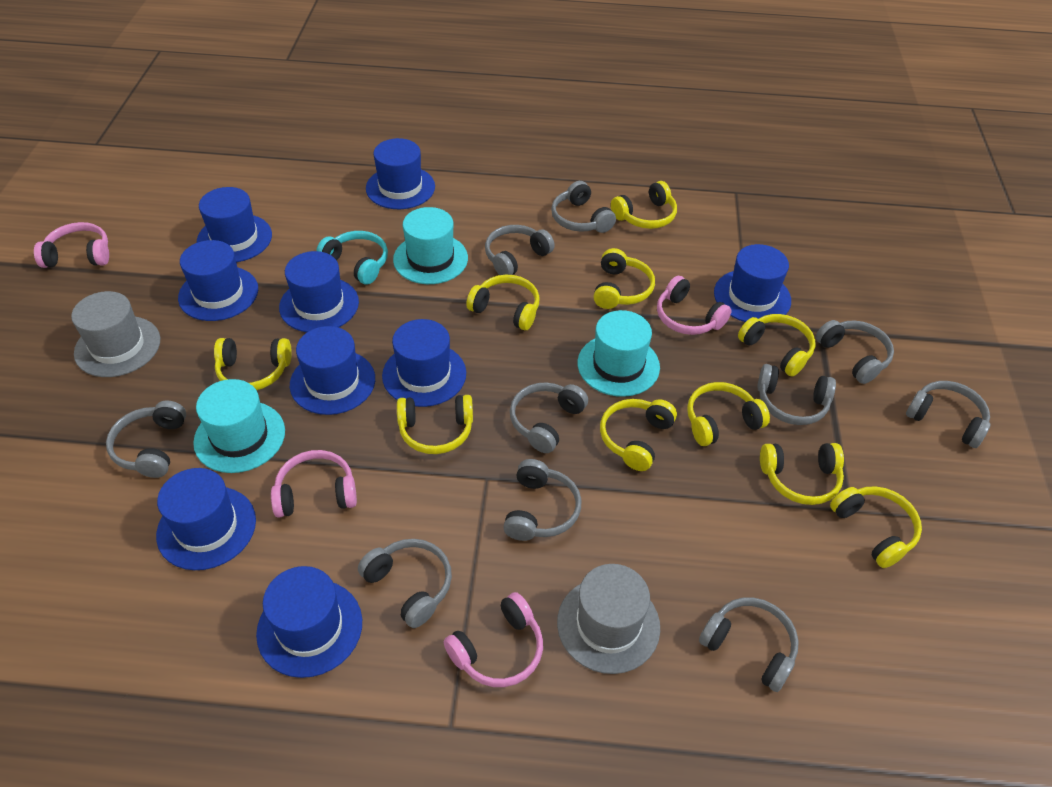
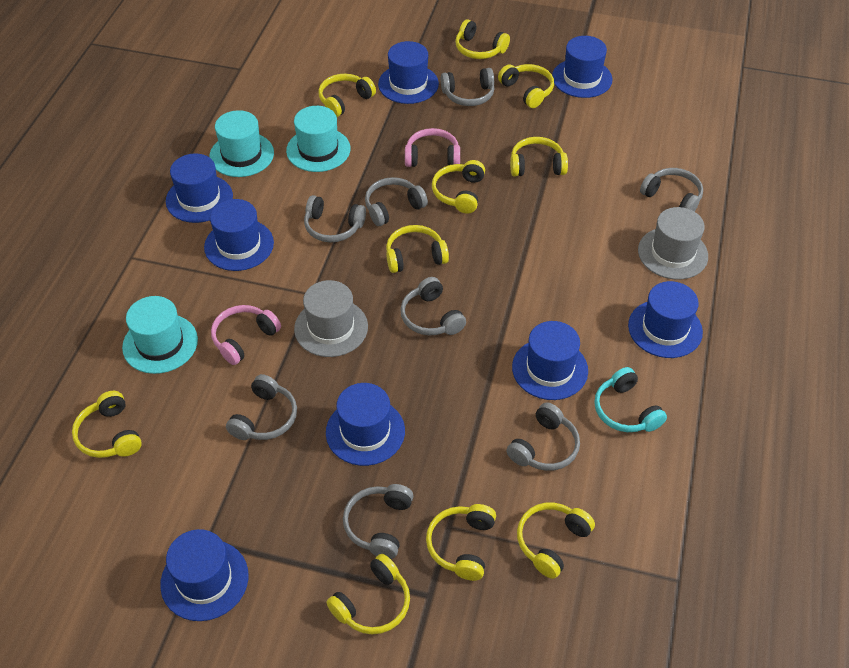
blue hat: [156,468,256,570] [178,240,258,321] [197,187,272,262] [256,566,362,678] [279,251,359,332] [290,326,375,415] [366,138,435,209] [382,319,466,407] [714,244,791,322] = 9 -> [160,529,249,621] [166,153,233,223] [204,199,274,271] [326,383,405,466] [378,41,439,104] [512,321,588,400] [552,36,613,98] [628,281,703,358] = 8
grey headphones: [106,401,186,478] [358,539,452,628] [485,225,555,275] [503,459,581,541] [510,382,588,453] [551,181,616,233] [699,597,799,692] [757,364,836,425] [816,320,894,384] [906,381,991,448] = 10 -> [226,374,297,440] [304,195,366,242] [343,484,413,559] [365,177,428,226] [400,277,466,336] [441,68,494,106] [506,402,580,471] [640,168,703,212] = 8
pink headphones: [34,222,109,268] [271,450,357,518] [444,592,543,687] [657,276,732,335] = 4 -> [211,305,281,365] [405,128,460,167] = 2

